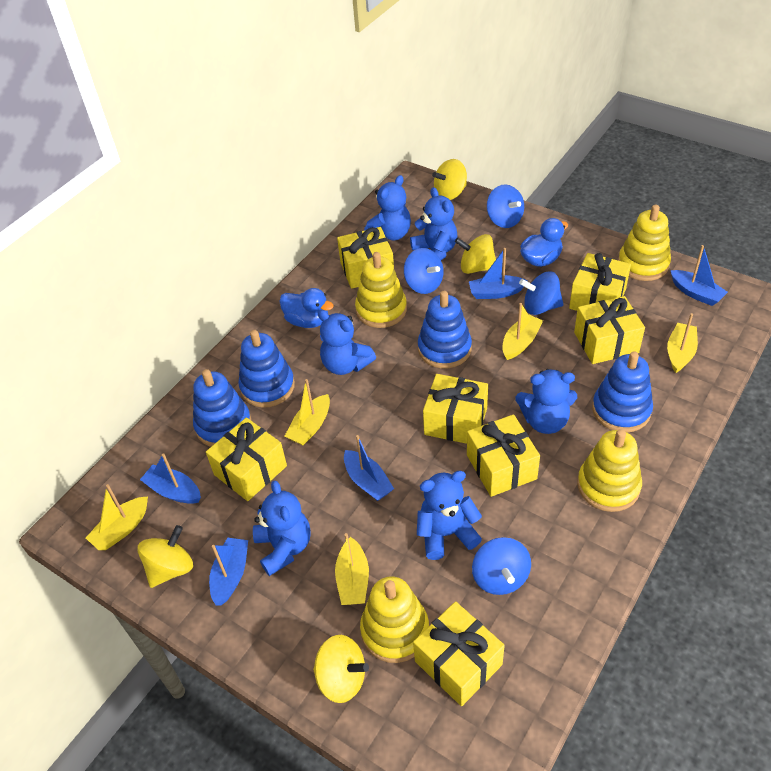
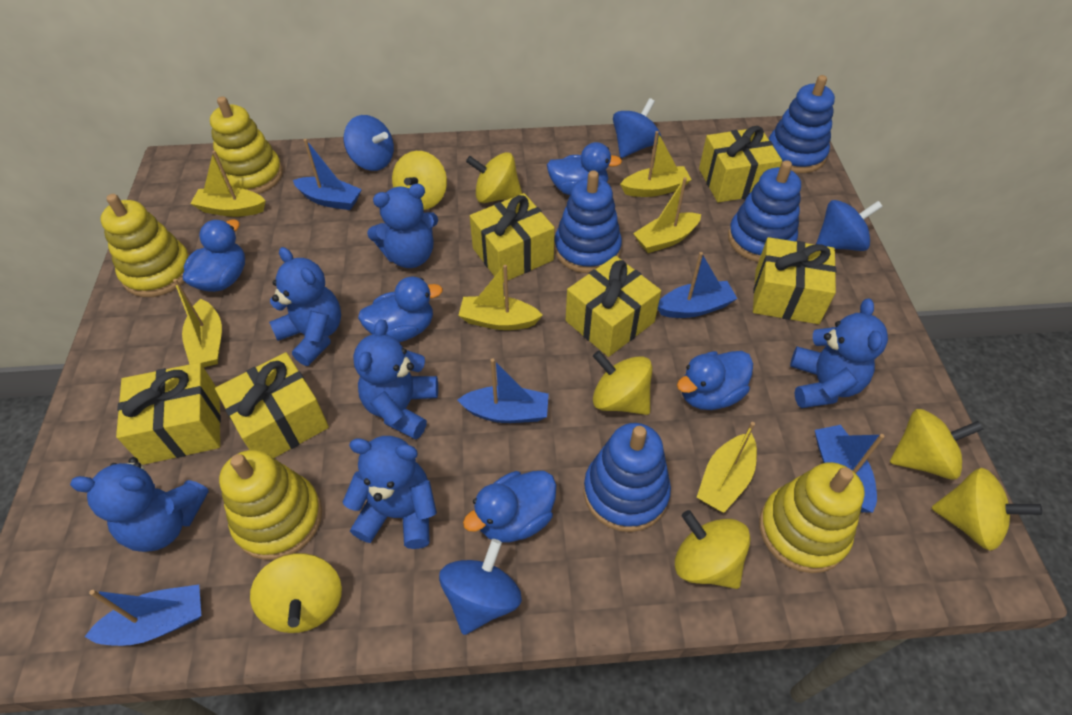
blue duck: [279,288,334,328] [520,218,568,267] = 2 -> [183,219,245,292] [358,277,443,342] [463,471,556,542] [547,142,622,195] [677,351,753,410] = 5
yellow boat: [86,484,148,550] [285,379,330,445] [335,533,369,605] [502,303,543,360] [667,313,698,373] = 5 -> [173,279,222,367] [190,151,266,217] [458,265,543,330] [620,131,692,197] [633,177,701,253] [697,422,757,513] = 6
yellow gift: [206,417,287,501] [337,227,394,289] [413,601,505,706] [423,374,488,444] [467,414,540,497] [569,253,631,311] [574,296,645,364] = 7 -> [116,363,221,465] [215,352,329,458] [470,193,555,283] [566,256,661,357] [699,126,782,202] [753,237,836,324] = 6
yellow spinning top: [138,525,193,588] [313,635,369,703] [432,159,467,200] [455,234,496,274] = 4 -> [250,553,342,633] [392,151,447,210] [466,152,522,203] [593,350,652,415] [675,510,751,589] [890,409,984,480] [932,468,1042,551] = 7

